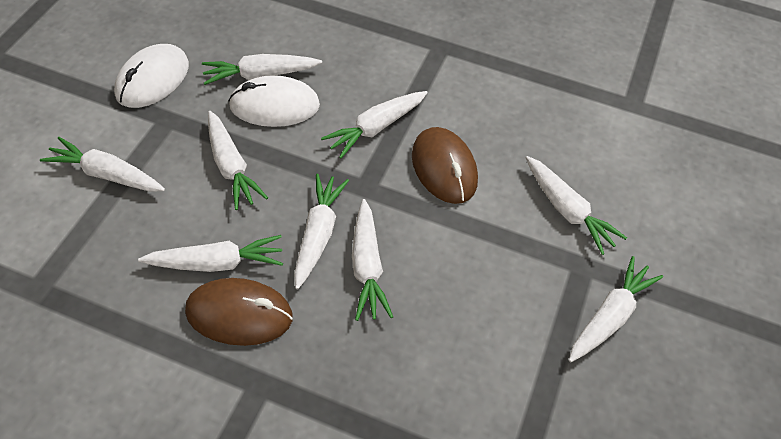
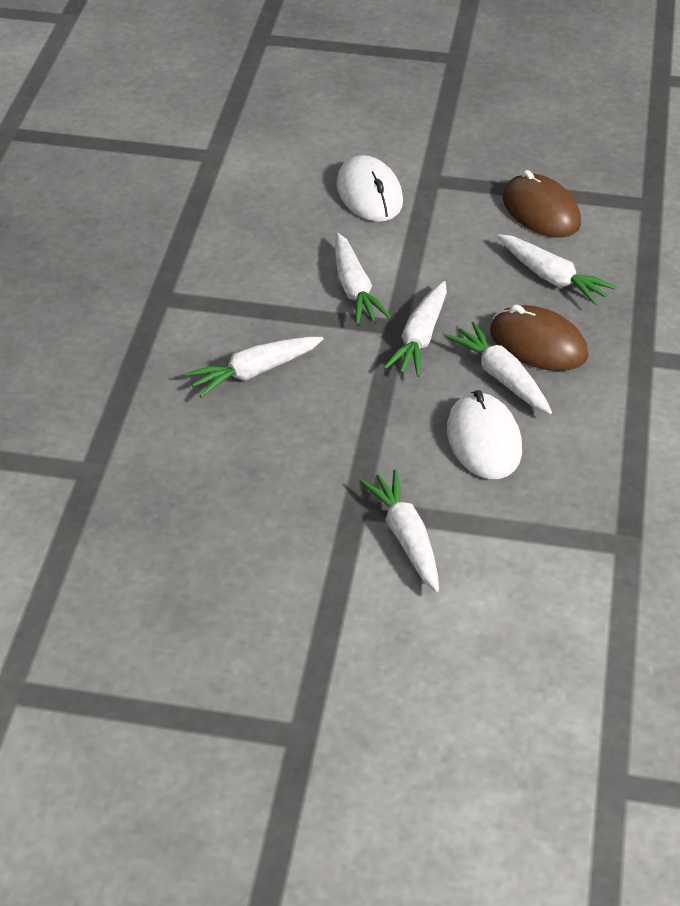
white carrot: [40,137,165,192] [138,235,283,272] [202,54,322,85] [208,111,268,210] [294,174,349,289] [321,91,428,158] [352,199,393,321] [526,156,627,255] [569,256,663,362] = 9 -> [185,337,323,398] [335,233,391,325] [359,469,439,592] [384,281,447,377] [445,321,552,414] [498,234,616,306] = 6

